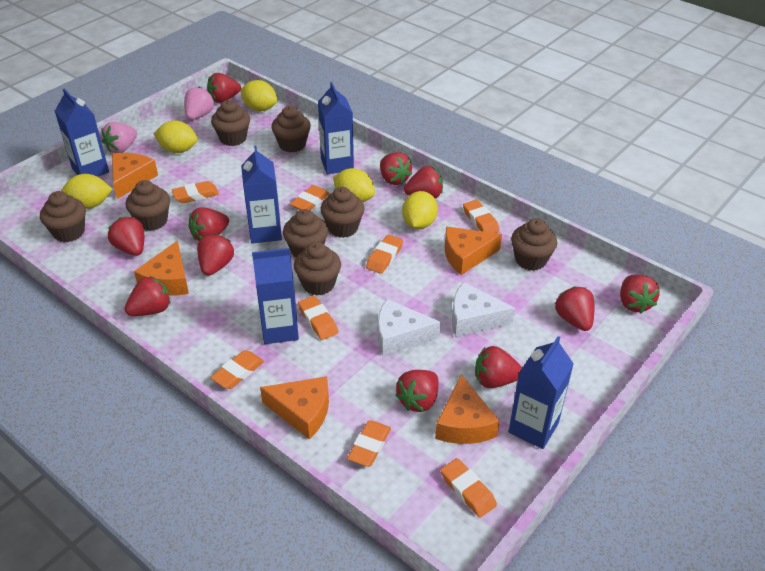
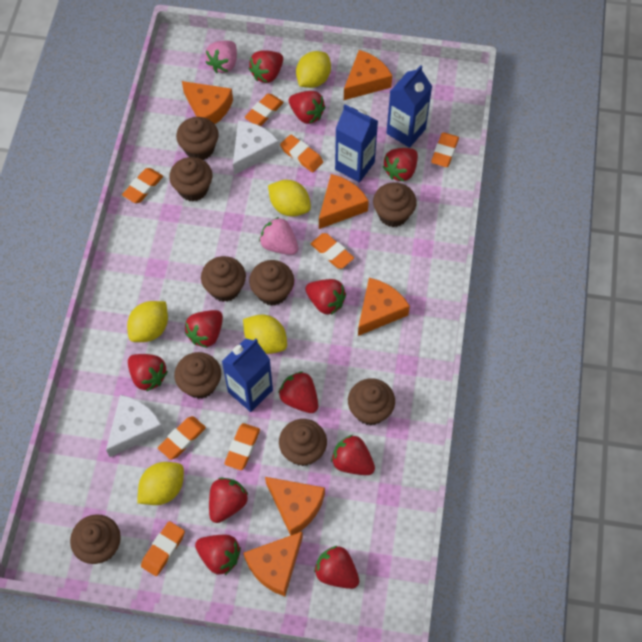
blue carton: [55,88,109,177] [241,146,282,244] [252,248,299,344] [318,82,354,175] [508,336,574,449] = 5 -> [221,338,273,412] [335,105,378,183] [386,65,432,148] = 3
brown cupcake: [40,191,86,242] [126,180,170,231] [211,100,250,146] [272,106,311,153] [283,209,328,257] [294,242,341,296] [320,187,364,238] [511,218,557,271] = 8 -> [70,515,121,564] [169,157,212,202] [174,352,221,399] [176,117,219,160] [201,256,246,302] [249,260,294,306] [279,419,327,466] [348,378,395,425] [373,182,417,227] = 9
orange cheese: [112,153,158,199] [134,240,189,295] [260,376,329,439] [435,374,500,444] [444,227,502,275] = 5 -> [182,81,233,124] [244,532,303,596] [265,477,325,536] [319,174,369,229] [344,50,392,100] [358,278,410,336] = 6

